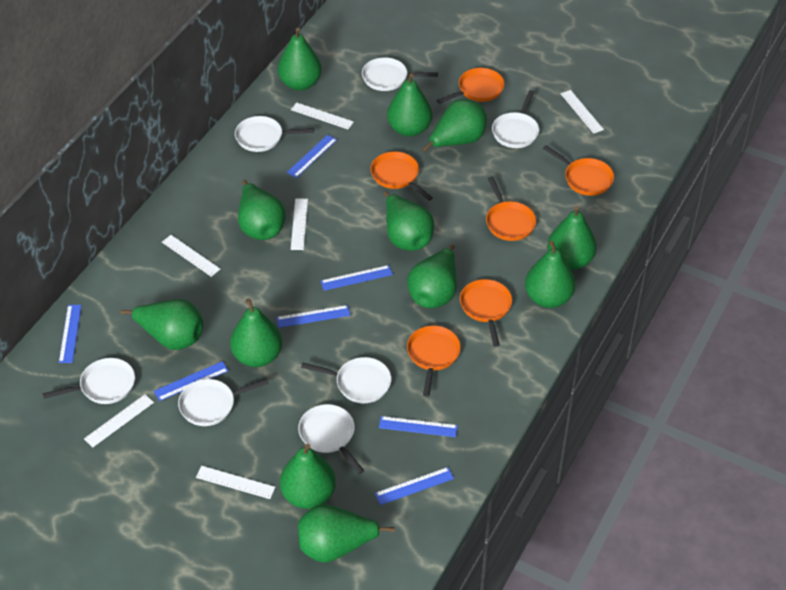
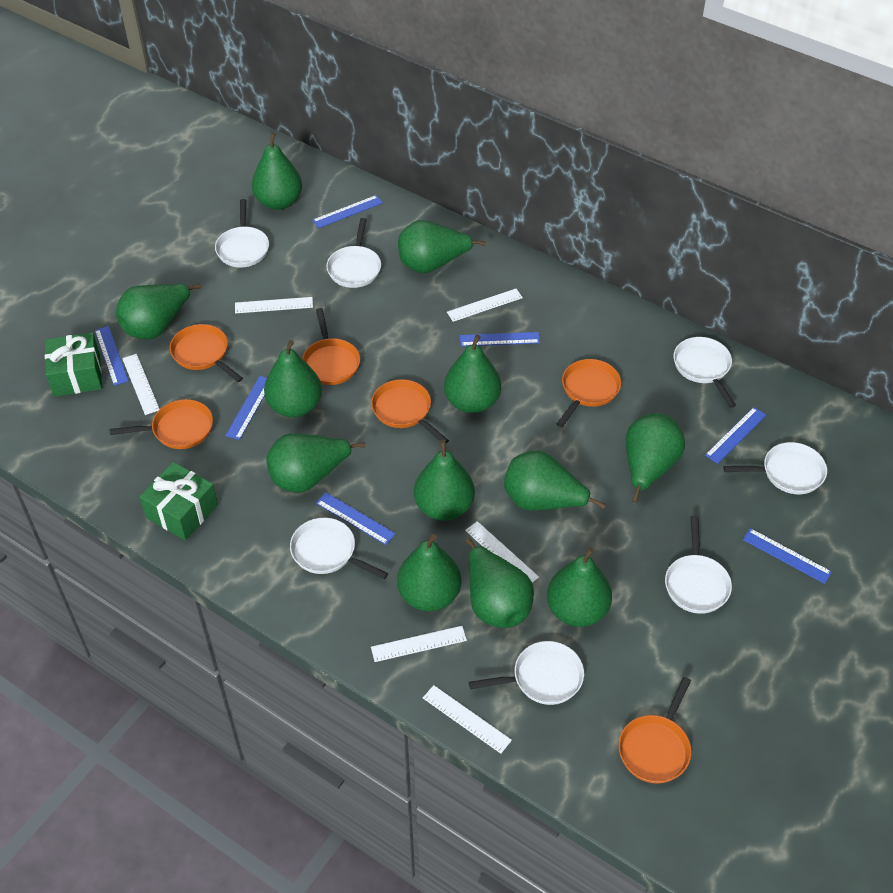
green gift: none = 0 -> [45,333,102,397] [139,462,218,540] = 2

